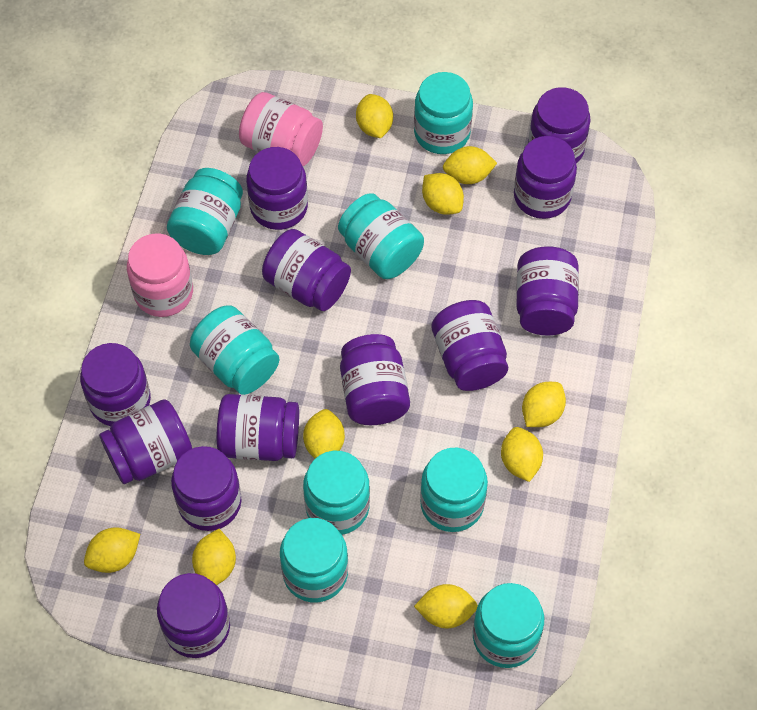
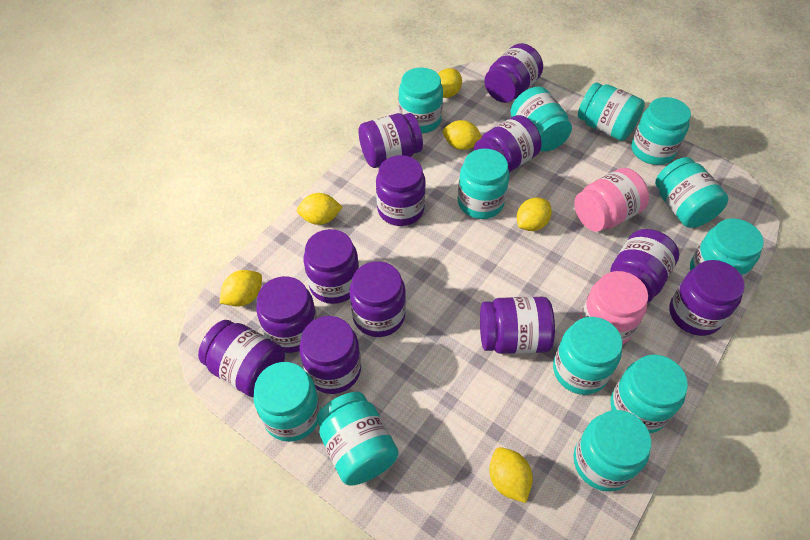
turquoise jar: [167,168,243,255] [190,305,279,395] [280,518,348,603] [303,451,370,535] [338,193,424,279] [414,72,473,154] [420,448,488,532] [473,583,544,668] = 8 -> [254,362,321,442] [316,392,398,486] [399,67,443,134] [458,148,509,219] [510,86,572,152] [553,317,622,395] [573,410,651,491] [578,82,645,141] [610,355,688,433] [632,97,691,165] [655,157,728,228] [690,218,764,279] = 12
yellow lemon: [84,527,140,573] [192,529,236,585] [303,409,345,458] [356,94,393,138] [414,584,478,628] [422,173,464,215] [443,146,497,184] [501,427,543,482] [522,382,566,427] = 9 -> [219,270,262,306] [296,193,343,225] [438,68,462,98] [443,120,482,150] [489,447,533,503] [517,198,552,231] = 6

